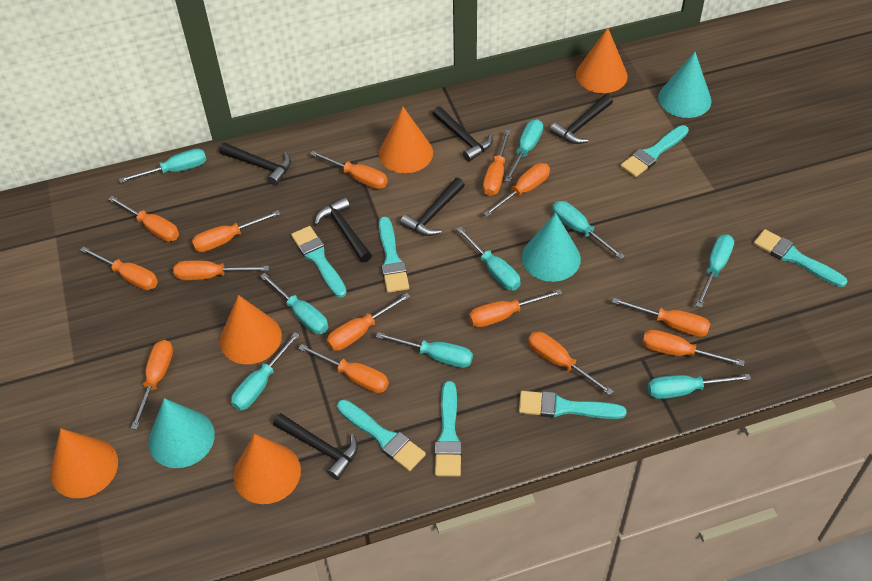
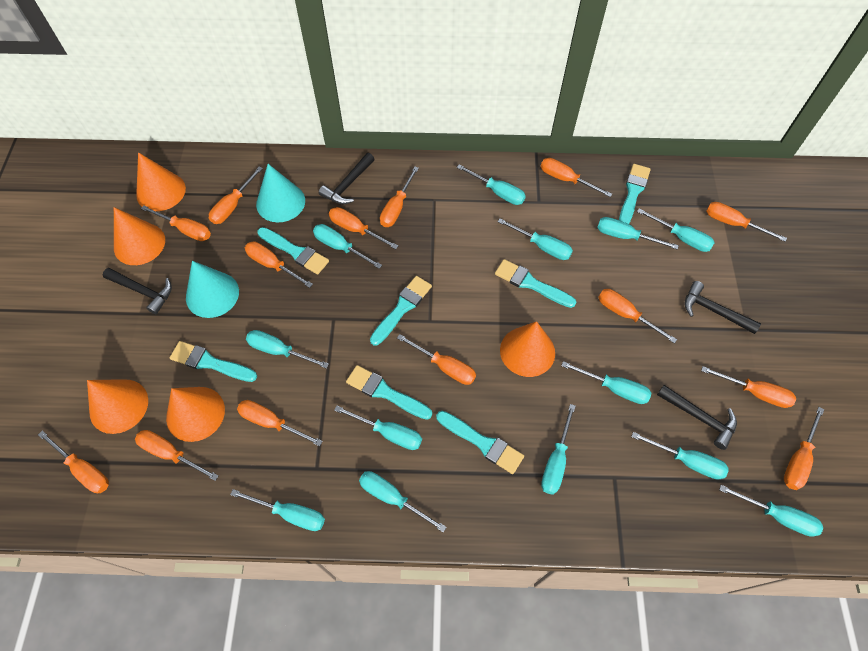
black hammer: [219,143,291,186] [273,413,358,480] [314,197,372,262] [400,178,465,236] [432,106,493,162] [550,94,613,144] = 6 -> [103,268,172,314] [319,153,375,204] [657,385,737,450] [684,281,761,334] = 4
turquoise cone: [148,398,215,468] [522,213,581,282] [658,52,712,118] = 3 -> [186,261,239,318] [256,164,305,222] = 2
turquoise screwdriver: [119,148,207,183] [231,332,300,411] [260,273,328,334] [376,332,473,368] [456,226,521,291] [504,119,543,182] [552,201,625,259] [648,374,751,399] [696,234,734,308] = 9 -> [230,489,325,531] [246,330,329,369] [313,224,382,269] [334,406,422,450] [359,471,447,533] [457,164,526,205] [497,218,573,260] [541,404,576,495] [561,361,651,404] [597,217,679,250] [631,432,729,480] [637,208,715,252] [719,485,823,537] = 13

